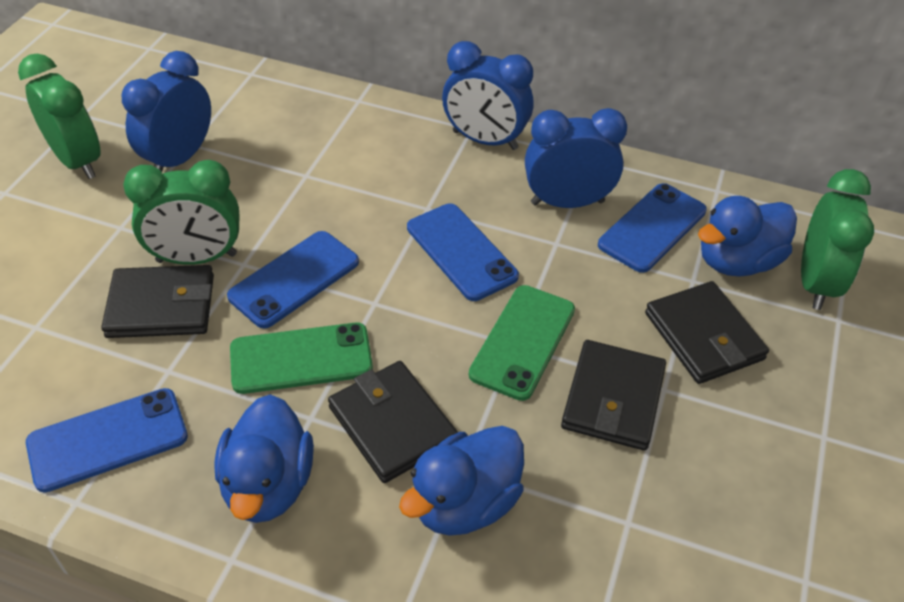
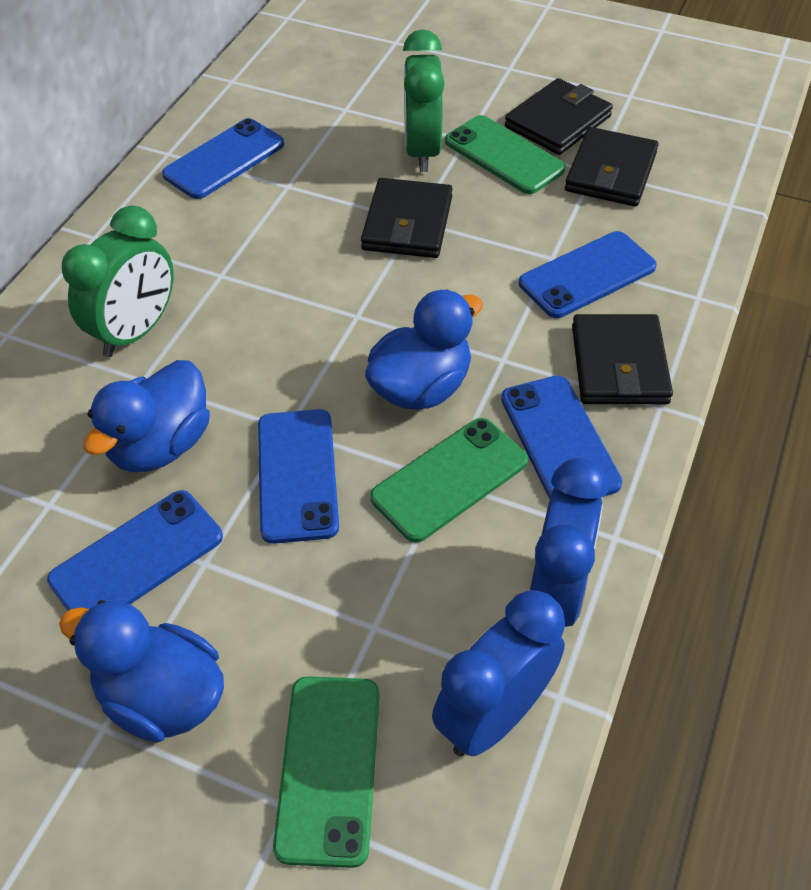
blue clock: [122,51,211,171] [442,41,533,150] [525,108,627,208] = 3 -> [432,590,565,756] [530,458,608,627] = 2
blue phone: [26,388,188,492] [227,231,359,328] [407,203,519,301] [598,183,707,273] = 4 -> [47,490,223,611] [162,118,284,199] [258,409,339,544] [501,376,622,499] [519,231,657,318] = 5
green clock: [18,54,101,179] [123,160,239,265] [801,169,874,310] = 3 -> [62,206,174,357] [403,29,445,172] = 2
green phone: [230,323,373,394] [469,285,575,401] = 2 -> [273,676,379,868] [370,418,528,543] [445,115,566,194] = 3

